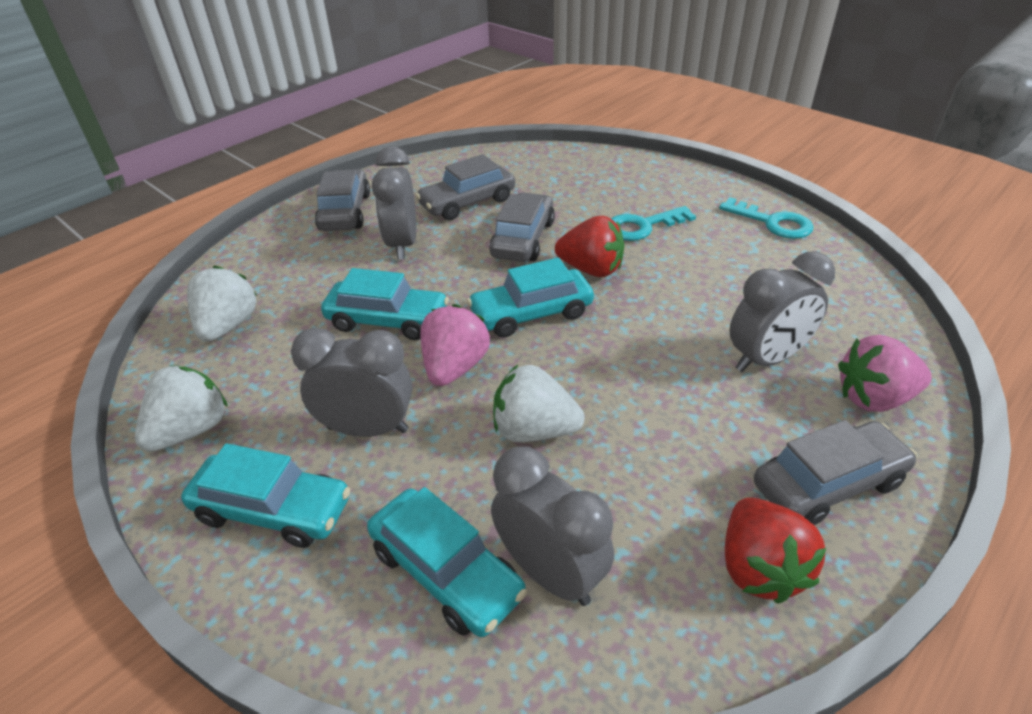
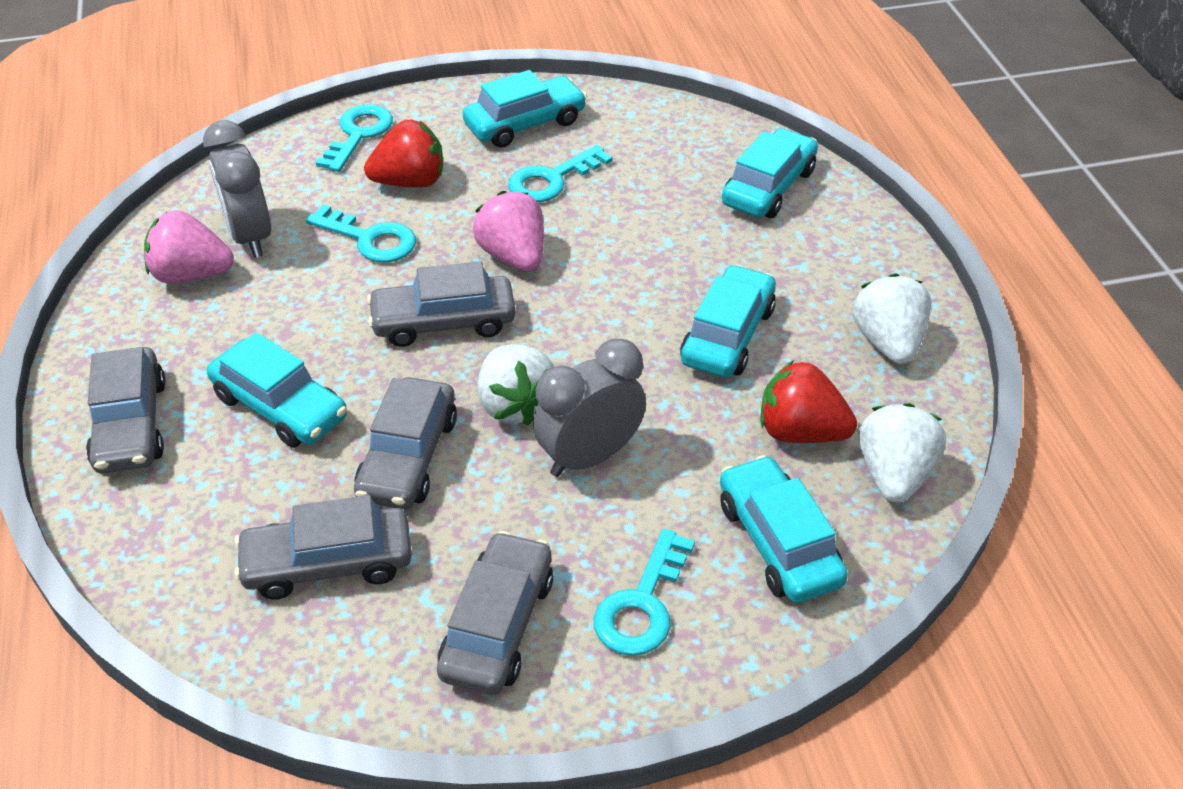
grey car: [315,169,370,231] [415,154,515,220] [489,192,555,262] [754,420,917,525] = 4 -> [86,347,165,474] [235,495,412,600] [354,377,457,509] [367,261,516,347] [437,531,553,695] = 5
grey clock: [291,328,413,437] [372,146,416,260] [491,447,614,606] [729,251,835,372] = 4 -> [203,120,271,258] [533,339,646,477] = 2
turquoise car: [181,443,351,548] [321,268,449,340] [367,487,527,637] [467,258,594,338] = 4 -> [207,332,347,448] [463,70,587,148] [680,264,776,378] [720,455,848,603] [722,128,818,218] = 5
turquoise key: [611,206,696,241] [719,197,814,239] = 2 -> [306,205,416,263] [316,104,393,172] [508,145,613,202] [594,529,695,656] = 4

